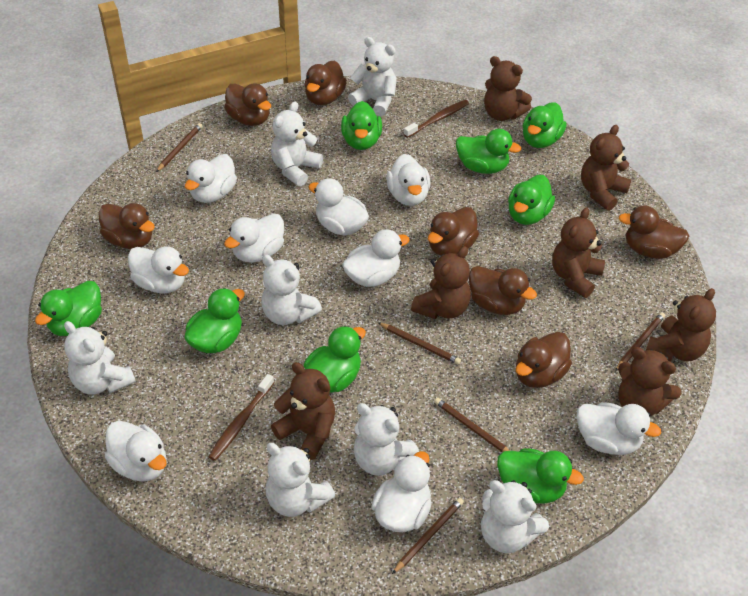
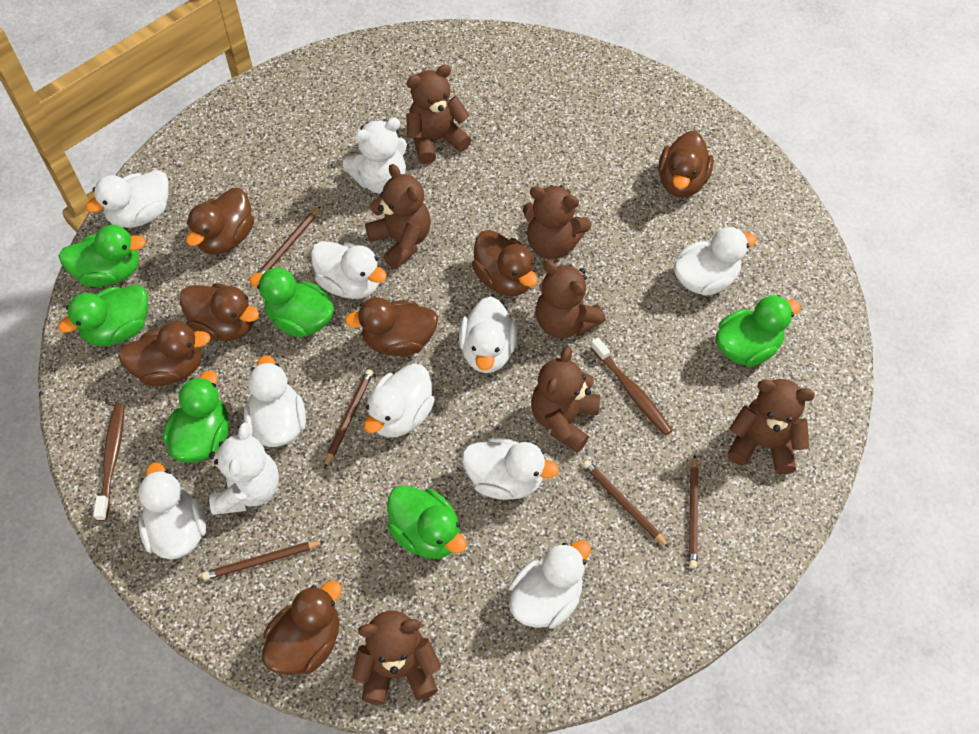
green duck: [35,281,102,336] [185,288,245,353] [304,326,366,392] [341,101,382,150] [456,129,521,174] [497,448,584,504] [508,175,555,225] [523,102,567,148] = 8 -> [58,285,148,346] [59,225,146,287] [163,370,229,463] [249,268,334,337] [387,486,467,559] [716,295,801,367] = 6
white teddy bear: [64,321,136,395] [261,255,322,325] [265,443,335,517] [271,102,323,186] [348,37,397,116] [354,403,419,476] [481,480,549,553] = 7 -> [209,422,279,515] [342,118,407,194] = 2

